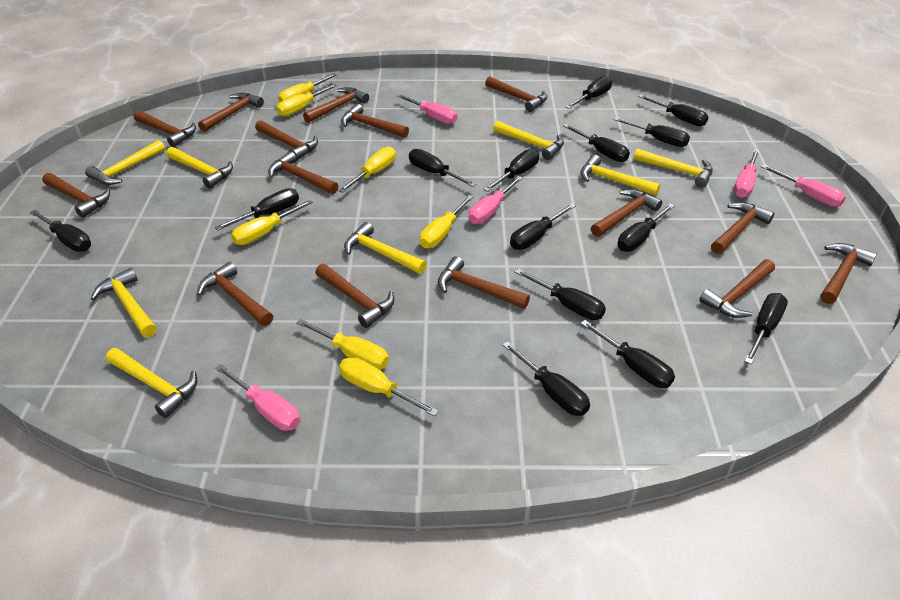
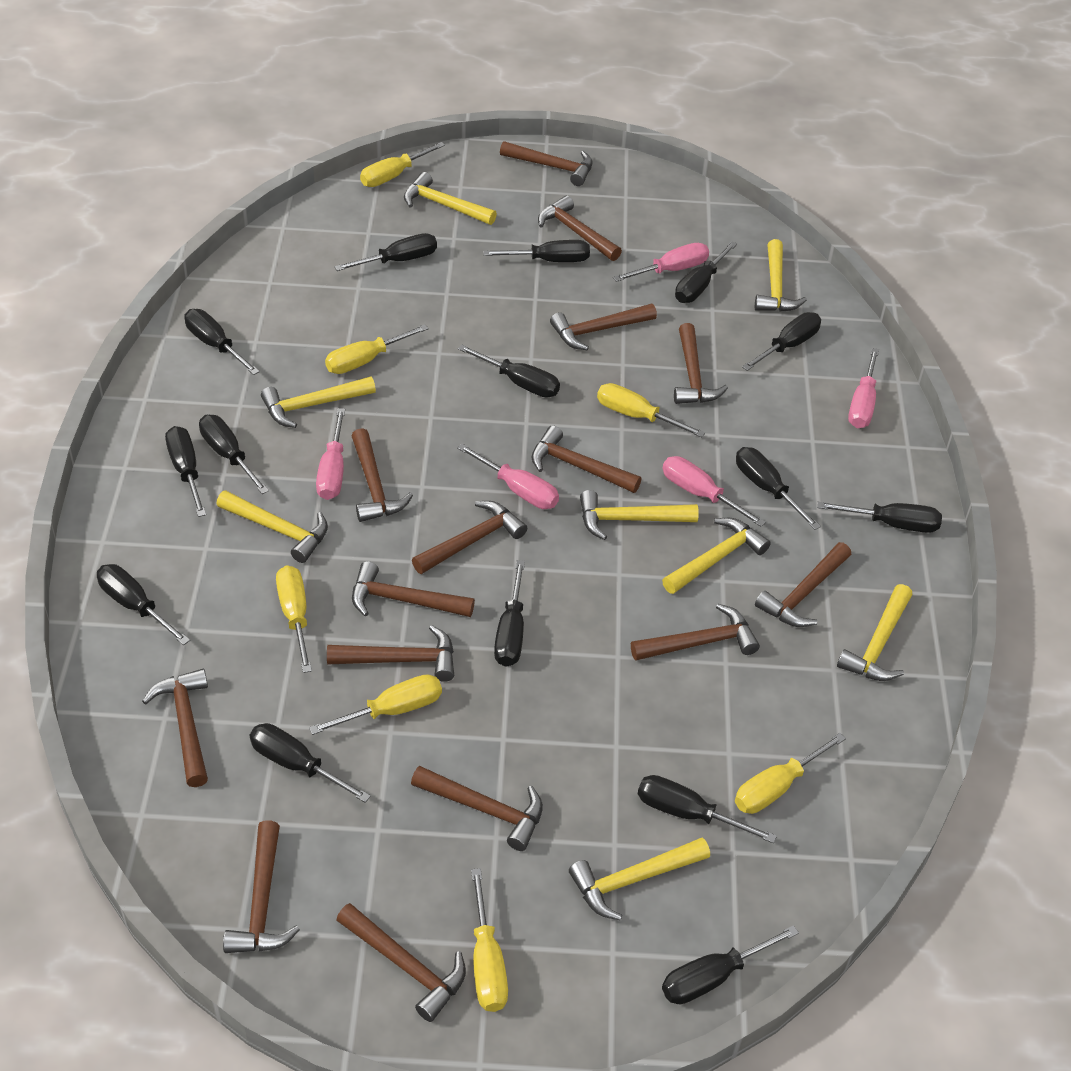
black screwdriver: [30,210,91,252] [215,188,299,230] [409,149,477,187] [483,149,539,192] [502,341,590,416] [510,203,576,250] [515,269,606,320] [564,124,630,162] [565,76,612,109] [580,320,675,388] [613,117,690,147] [617,204,675,252] [638,95,708,126] [744,293,788,364] = 14 -> [97,564,190,645] [165,426,206,517] [184,309,260,375] [199,415,269,494] [250,723,371,803] [334,233,437,271] [458,344,560,397] [483,240,590,262] [494,560,525,667] [638,775,777,843] [662,925,799,1004] [675,241,737,303] [736,447,821,530] [742,312,821,371] [817,502,942,533] = 15

